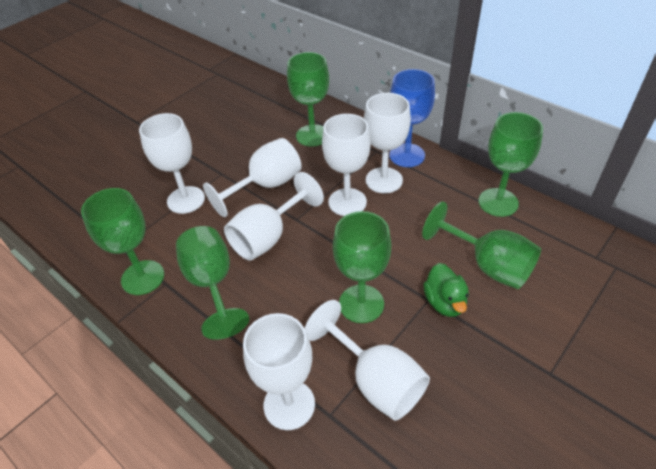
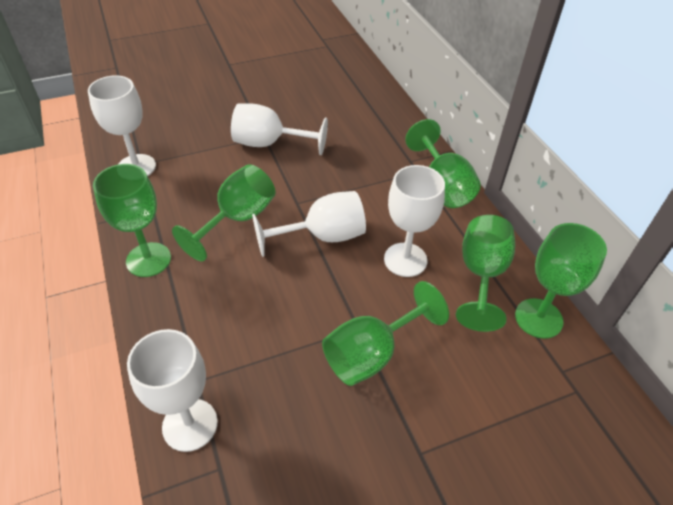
blue goblet: [389,69,435,167] = 1 -> none = 0
green duck: [423,263,469,317] = 1 -> none = 0
white goblet: [139,113,205,214] [203,138,302,217] [224,172,324,261] [243,313,315,430] [305,300,430,421] [322,114,371,216] [364,93,411,193] = 7 -> [88,75,156,176] [127,329,218,452] [231,103,328,155] [252,191,366,257] [384,165,445,277] = 5

